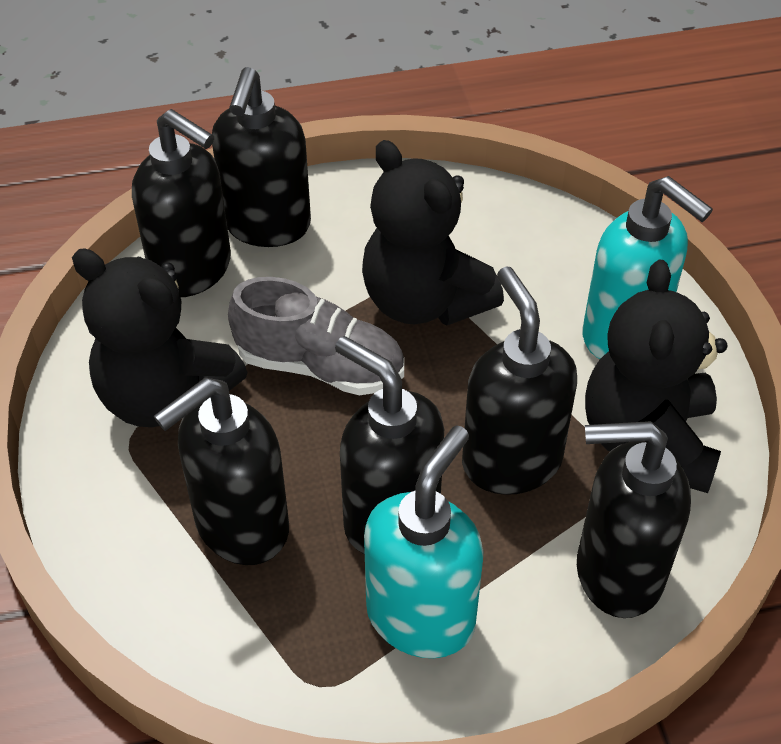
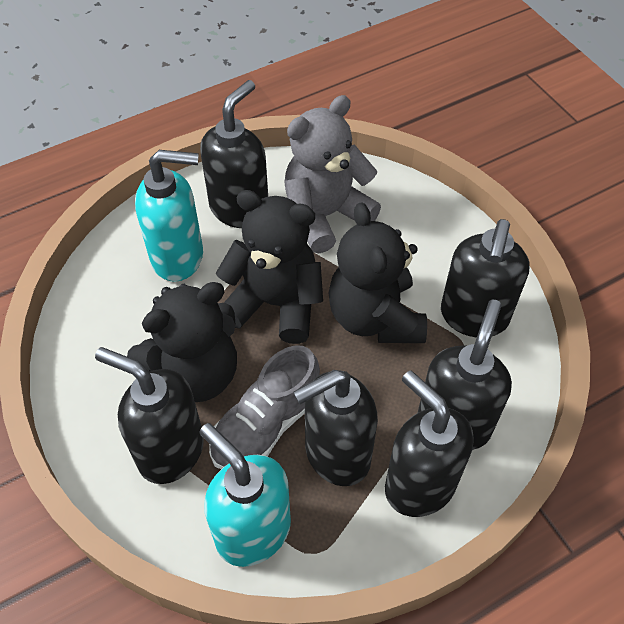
grey teddy bear: none = 0 -> [284,95,381,253] = 1

